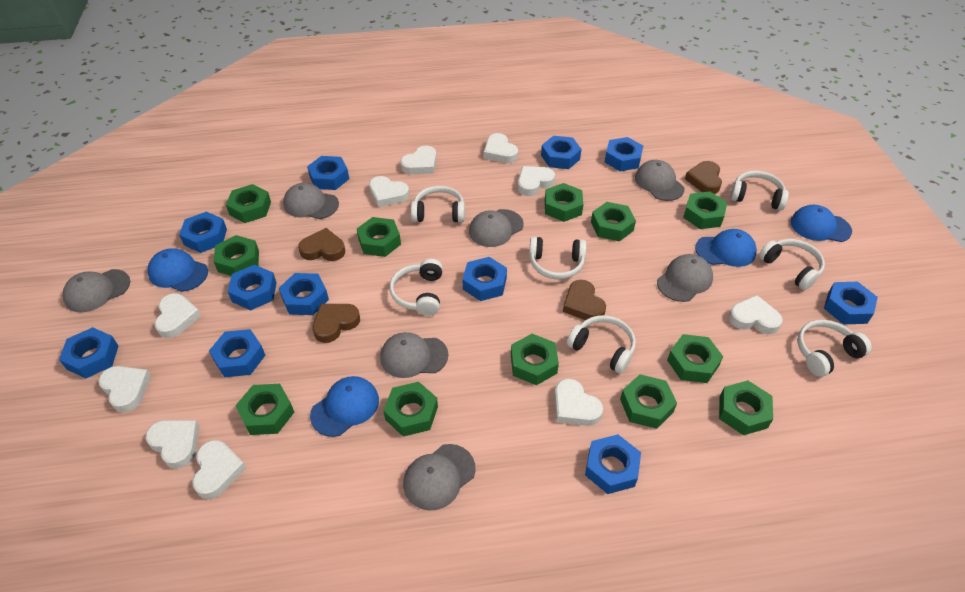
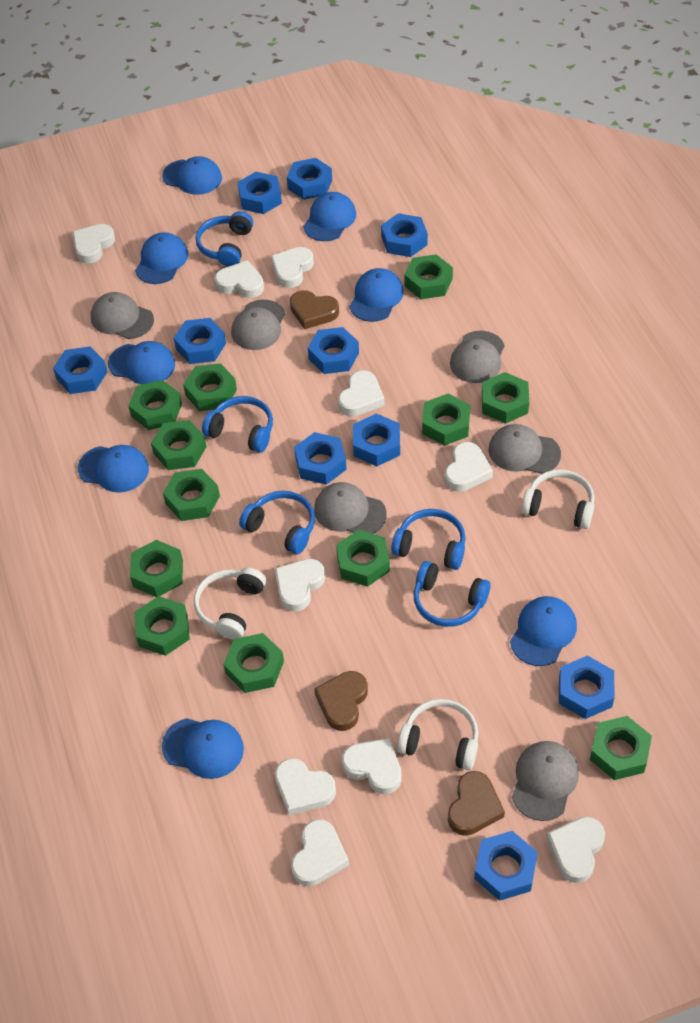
blue cap: [147,248,208,292] [310,376,379,437] [695,229,757,267] [791,205,852,242] = 4 -> [78,445,149,493] [108,341,175,385] [135,232,188,284] [162,156,222,195] [162,718,244,779] [303,192,356,241] [349,268,404,322] [510,596,577,666] = 8
blue headphones: none = 0 -> [196,211,253,267] [202,396,273,453] [239,491,315,554] [391,509,466,570] [414,561,491,627] = 5
blue nut: [59,327,118,378] [179,212,227,253] [209,329,265,377] [228,265,277,310] [279,273,329,315] [307,156,349,190] [462,257,507,301] [541,136,581,169] [585,434,641,494] [605,137,643,171] [824,282,878,324] = 11 -> [53,346,107,394] [174,318,226,364] [238,172,282,214] [287,158,332,200] [294,432,347,485] [308,327,359,374] [353,413,400,466] [381,213,428,257] [474,831,538,901] [559,655,615,719] = 10
brown heart: [298,228,345,261] [312,304,360,343] [563,280,606,320] [685,161,722,194] = 4 -> [290,290,339,329] [314,671,368,731] [448,771,505,836] = 3
grey cap: [63,269,130,313] [283,183,339,219] [380,332,448,378] [403,444,476,511] [469,209,524,247] [635,160,685,201] [657,254,713,302] = 7 -> [91,292,154,339] [231,299,285,350] [314,482,387,534] [450,331,505,383] [488,424,561,474] [512,741,579,821] = 6
white headphones: [390,259,443,316] [411,186,465,223] [529,237,586,280] [567,315,636,374] [730,171,789,211] [759,239,825,290] [797,320,872,377] = 7 -> [194,568,266,640] [397,699,479,770] [522,469,595,529] = 3

